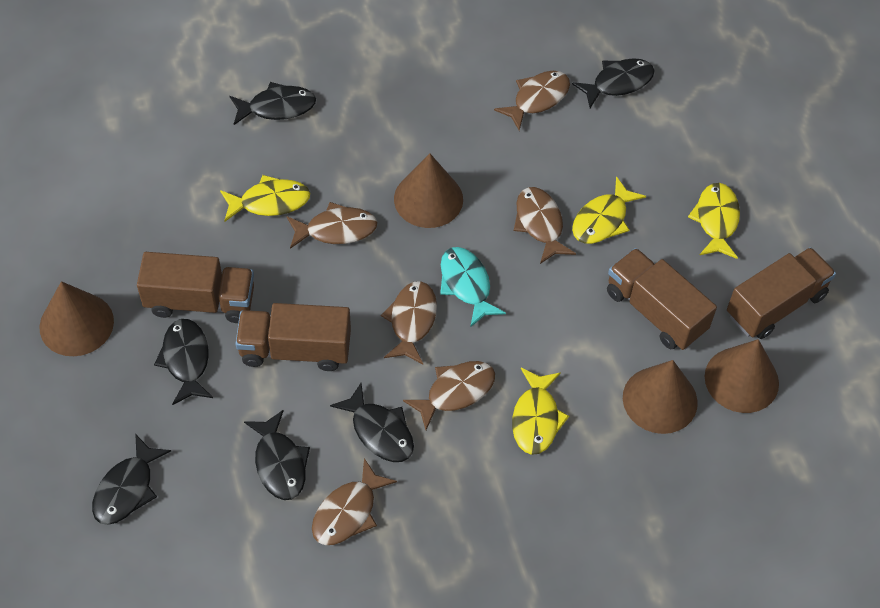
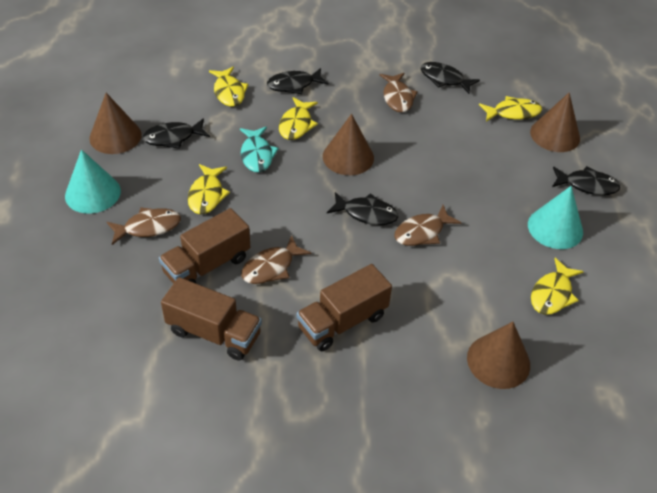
black fish: [92,434,171,525] [154,319,213,405] [230,82,316,125] [244,410,310,500] [330,383,414,462] [572,58,655,108] = 6 -> [143,118,210,149] [267,68,329,94] [327,192,398,225] [420,62,480,94] [552,166,620,195] = 5
brown fish: [287,202,377,249] [312,458,397,545] [381,281,437,364] [403,361,495,430] [494,71,570,131] [514,187,576,264] = 6 -> [107,207,181,245] [241,235,311,284] [380,73,418,112] [394,205,462,246] = 4
brown truck: [137,252,254,323] [235,303,351,371] [607,248,717,350] [727,247,836,339] = 4 -> [159,208,250,284] [161,277,262,360] [297,264,392,351] = 3
turquoise cone: none = 0 -> [65,149,121,214] [528,186,583,249] = 2
yellow fish: [220,175,310,222] [512,368,569,455] [572,176,646,244] [688,183,740,259] = 4 -> [188,164,230,214] [209,67,249,107] [279,97,318,140] [479,96,542,122] [531,258,584,315] = 5

